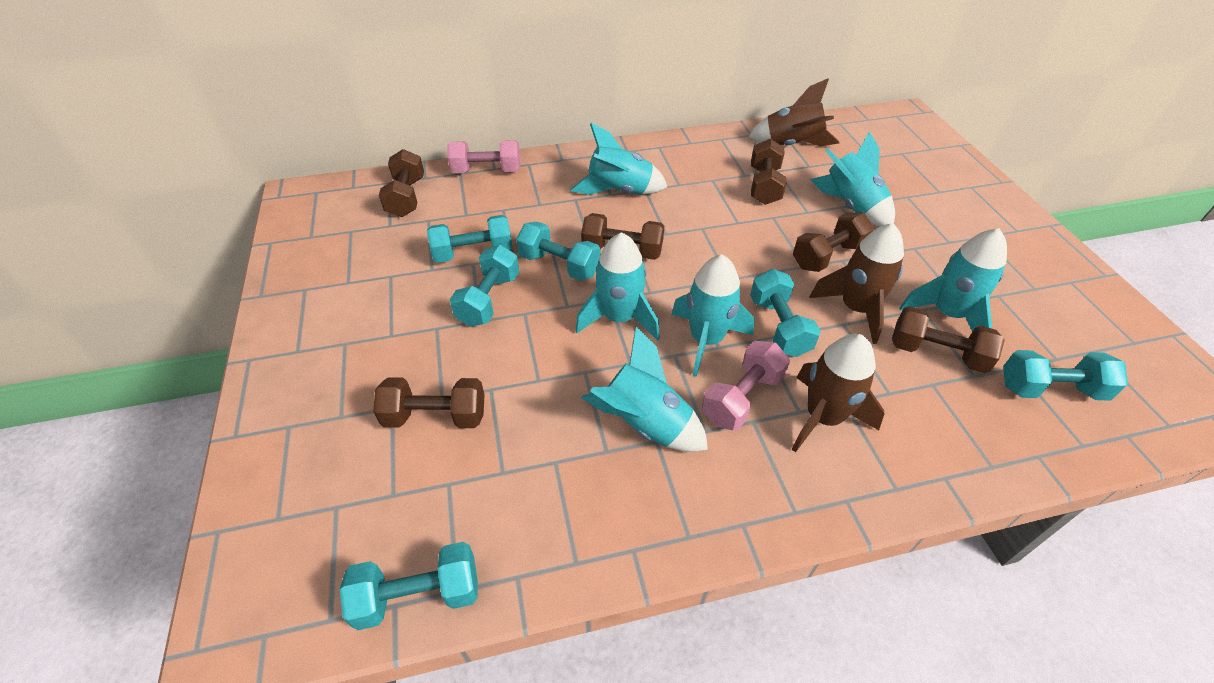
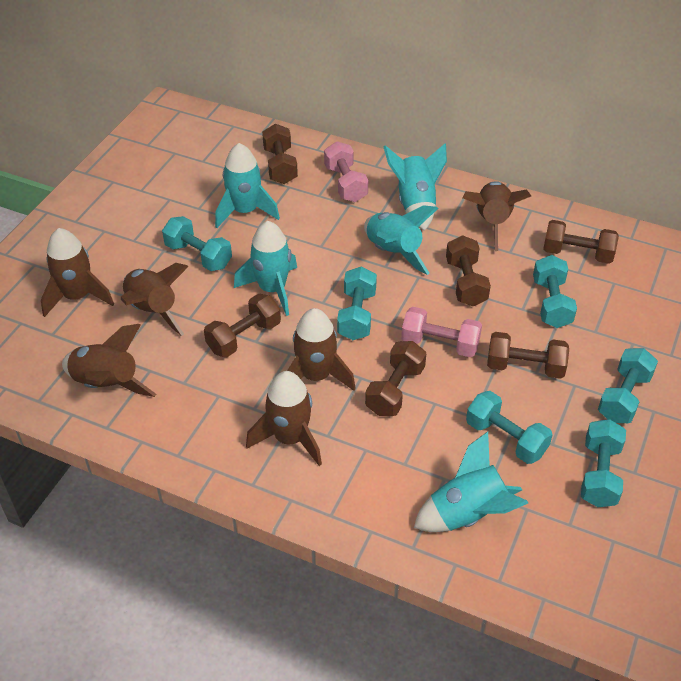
brown rocket: [749,78,840,146] [792,334,884,452] [809,223,904,344] = 3 -> [41,228,114,317] [62,324,156,397] [121,263,189,336] [246,371,322,466] [287,308,356,391] [462,181,531,251] = 6
turquoise rocket: [570,123,667,195] [575,232,660,341] [581,326,708,452] [671,254,755,377] [810,131,895,226] [899,228,1007,332] = 6 -> [215,143,280,228] [234,221,297,316] [364,205,439,275] [384,143,447,231] [414,431,528,532] = 5

